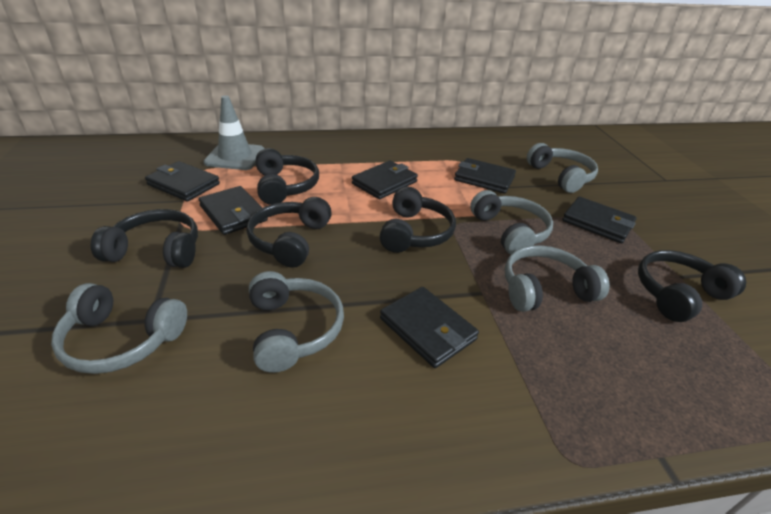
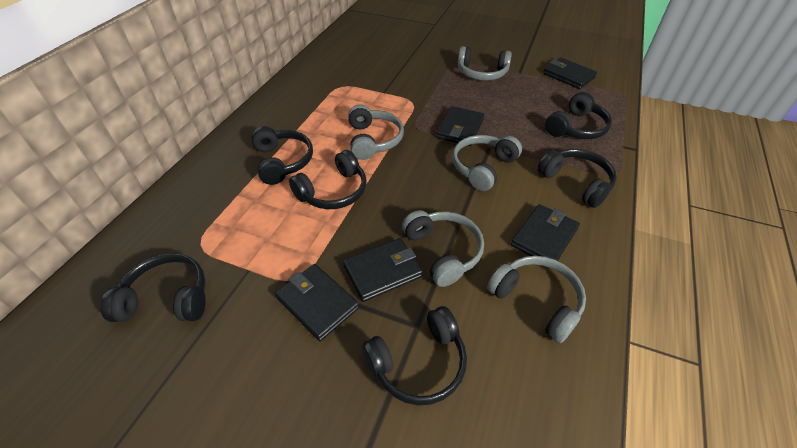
black headphones: [91,209,198,268] [247,197,332,268] [256,148,319,205] [379,187,456,253] [638,250,746,322] = 5 -> [100,253,206,322] [251,126,313,185] [289,150,366,209] [362,306,467,406] [537,149,617,208] [545,92,612,139] = 6
black wallet: [145,161,220,202] [198,186,268,235] [352,160,418,199] [380,287,479,368] [454,158,516,194] [562,197,637,243] = 6 -> [275,264,359,341] [343,238,423,302] [436,106,484,146] [511,204,580,261] [543,57,597,89] = 5
grey traffic cone: [203,95,264,170] = 1 -> none = 0

